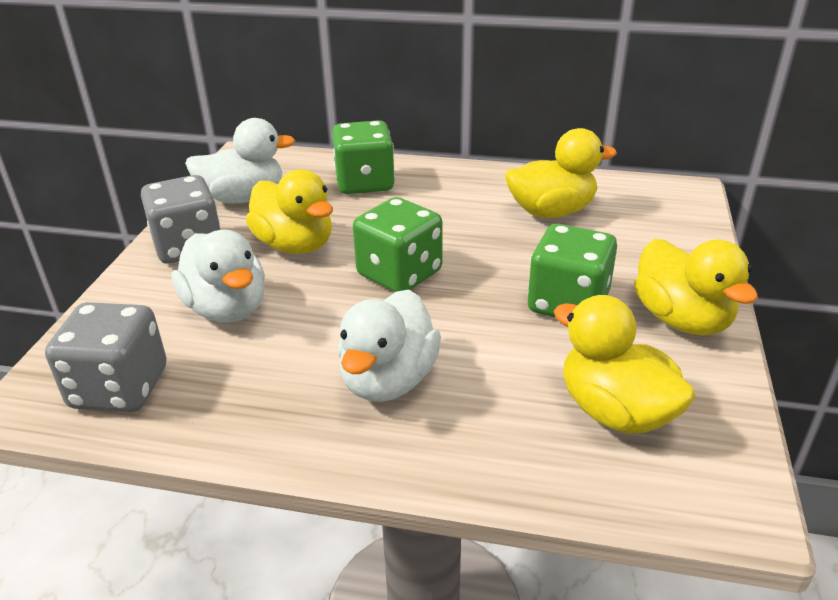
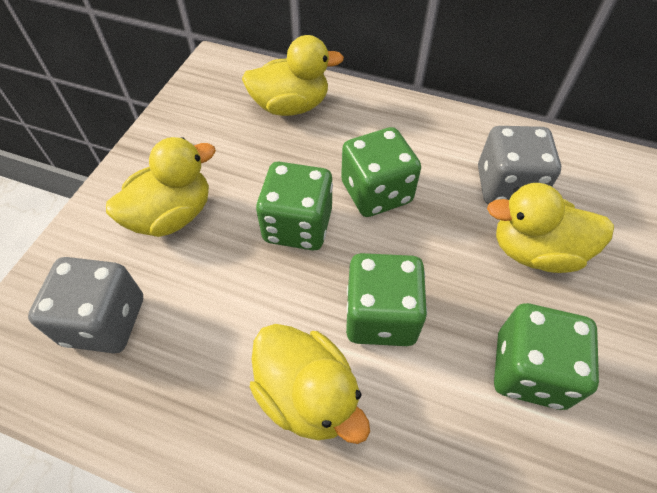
green dice: [332,120,395,194] [353,197,443,292] [528,224,617,317] = 3 -> [256,162,333,250] [341,127,421,217] [346,253,427,346] [494,303,599,410] = 4
white duck: [171,230,265,322] [185,118,296,204] [338,289,441,402] = 3 -> none = 0

